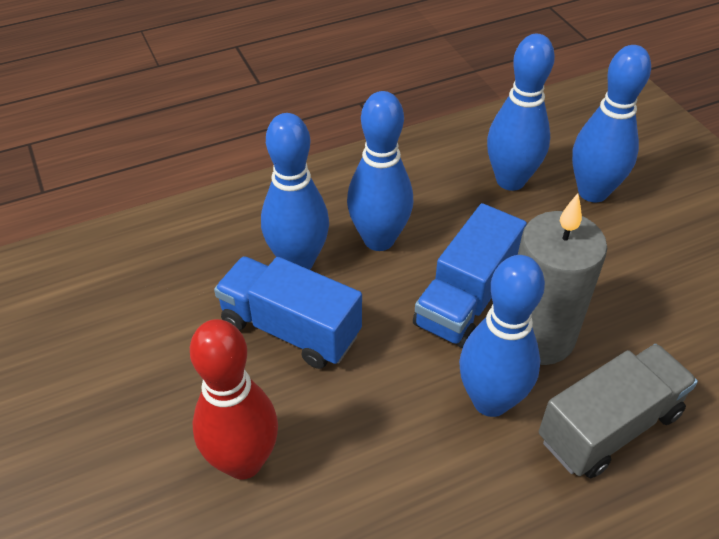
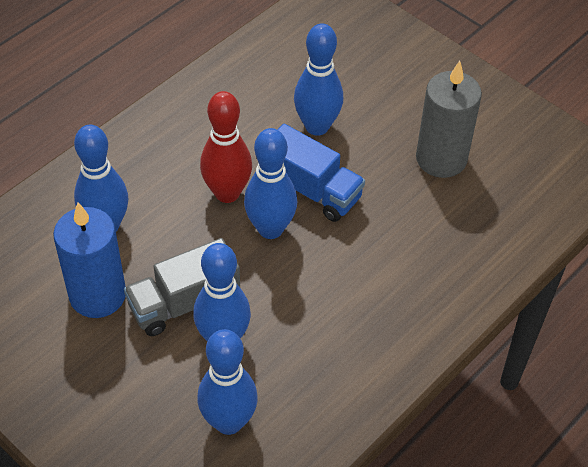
blue candle: none = 0 -> [53,202,126,318] = 1
blue truck: [214,256,362,369] [413,203,527,349] = 2 -> [277,124,365,222] = 1

